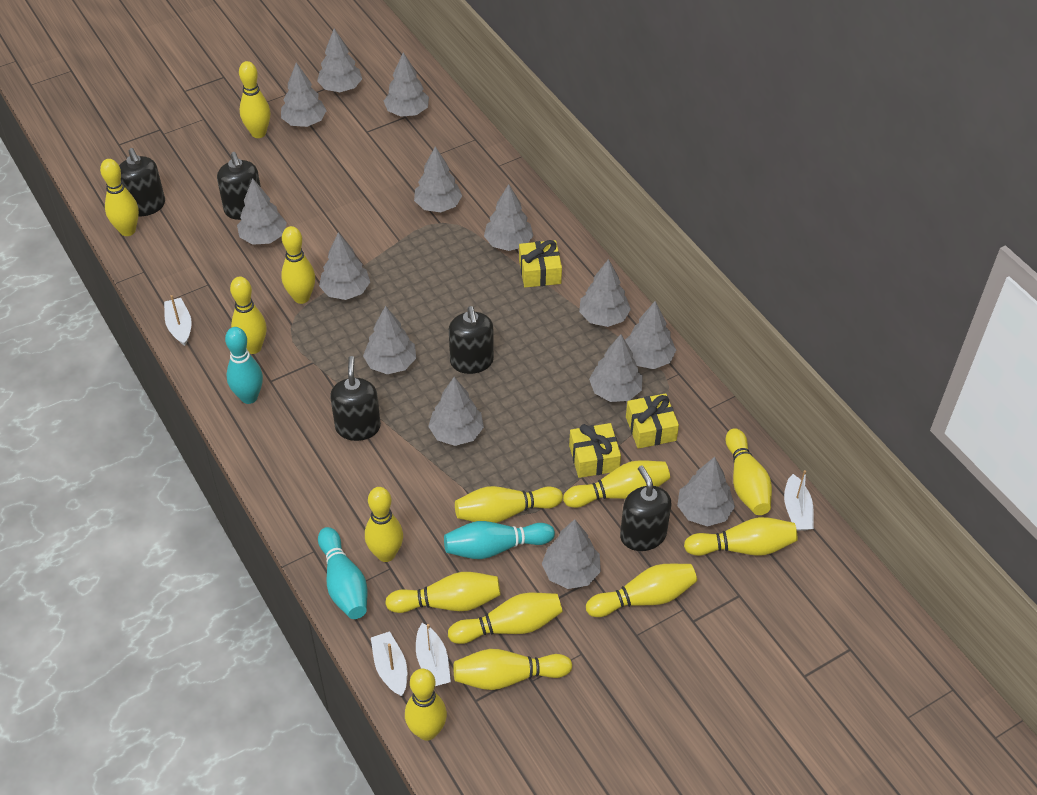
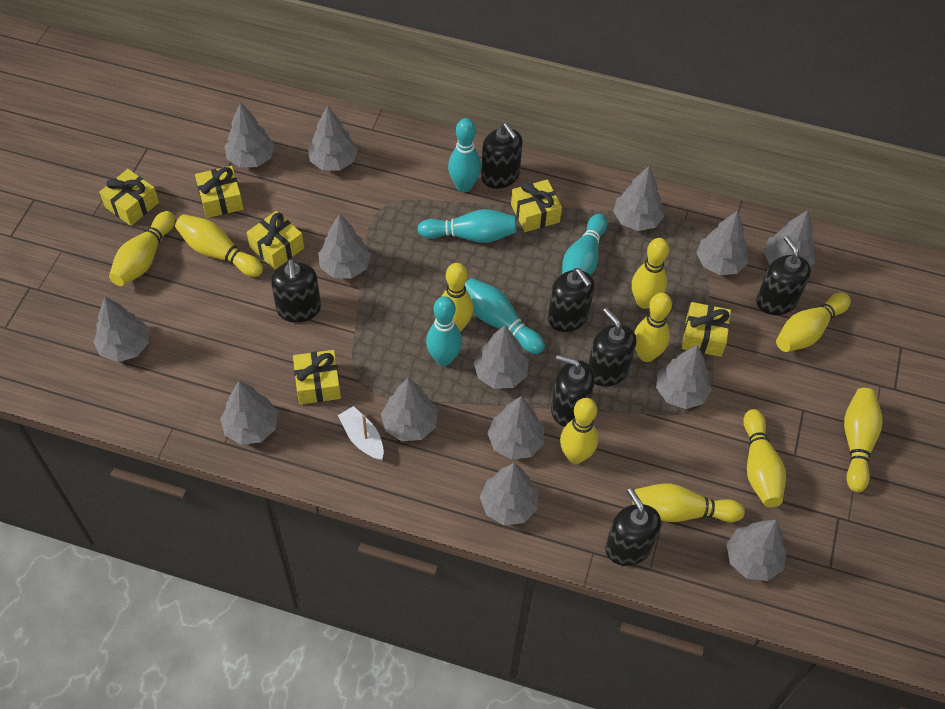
black soap dispenser: [119,148,165,216] [217,152,261,220] [330,356,381,441] [449,306,494,374] [620,465,671,551] = 5 -> [271,259,321,323] [481,123,523,189] [548,268,594,332] [551,355,595,427] [588,308,636,387] [605,488,661,566] [756,236,811,315] = 7
turquoise bowling pin: [225,327,263,404] [318,527,367,619] [444,521,555,559] = 3 -> [417,209,516,243] [426,296,462,366] [448,118,481,192] [465,278,545,354] [562,214,607,275] = 5
white boat: [164,295,192,346] [371,631,407,696] [416,623,451,686] [784,470,814,531] = 4 -> [338,406,384,460] = 1
yellow bowling pin: [100,159,139,236] [230,277,267,354] [239,61,270,138] [281,226,315,304] [365,487,403,562] [385,572,501,613] [405,669,447,741] [448,593,563,644] [454,649,572,690] [455,486,563,523] [563,460,670,508] [586,564,697,617] [684,517,798,556] [726,428,772,515] = 14 -> [109,211,175,286] [175,214,263,277] [441,263,474,332] [560,398,598,464] [632,238,669,309] [633,483,745,522] [634,293,672,362] [744,409,786,507] [776,293,851,352] [844,388,883,492] = 10
yellow gift: [519,240,562,288] [569,423,621,478] [626,393,679,449] = 3 -> [99,169,159,226] [195,166,244,218] [247,211,304,269] [293,350,341,404] [511,180,562,232] [682,302,731,357] = 6

